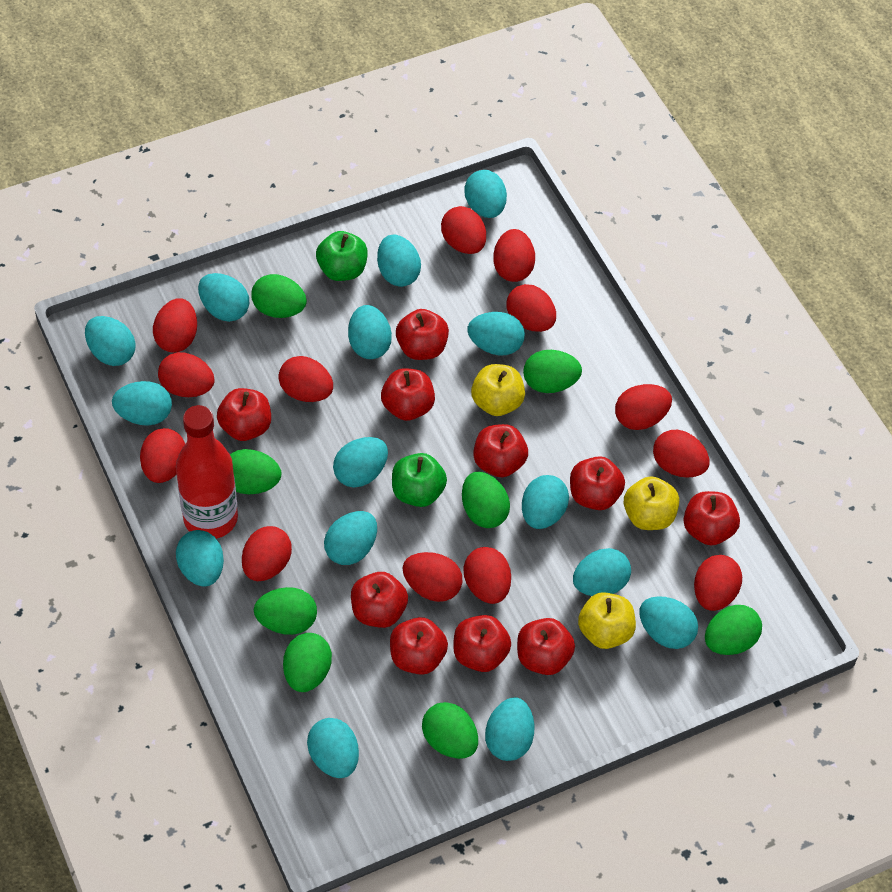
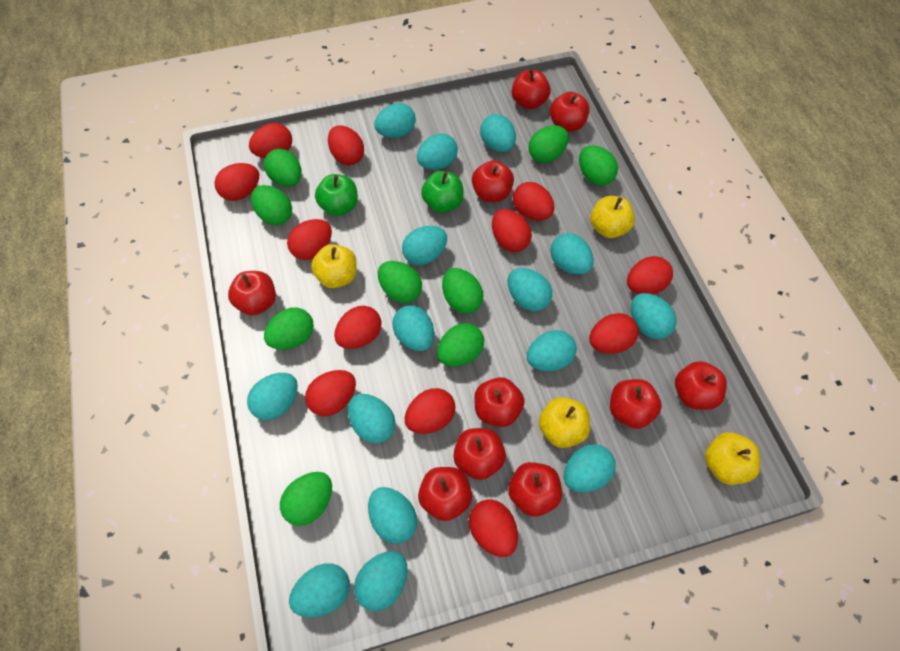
green egg: [230,449,281,494] [251,274,307,318] [254,587,317,635] [283,633,332,692] [422,702,478,759] [462,472,510,528] [523,350,582,393] [705,605,762,655] = 8 -> [251,185,292,225] [264,149,302,187] [264,307,314,350] [280,472,332,526] [378,261,422,303] [437,323,484,366] [442,268,483,314] [529,126,569,163] [579,145,618,186] = 9
red bottle: [176,405,238,539] = 1 -> none = 0
red egg: [140,428,185,483] [153,298,197,353] [158,352,215,397] [242,526,292,581] [278,356,333,402] [403,552,462,602] [441,206,486,254] [464,547,511,604] [493,229,535,282] [506,284,556,332] [615,384,672,430] [653,430,709,478] [694,555,742,611] = 13 -> [214,163,259,201] [249,123,292,158] [287,219,332,260] [305,370,356,416] [328,125,364,165] [334,306,381,349] [405,388,456,434] [469,499,518,557] [492,209,532,252] [513,182,555,220] [589,313,639,354] [627,256,673,294] = 12
yellow apple: [471,364,525,416] [578,592,636,649] [624,476,679,530] = 3 -> [311,244,357,288] [539,397,590,448] [590,196,635,238] [705,432,760,485] = 4

